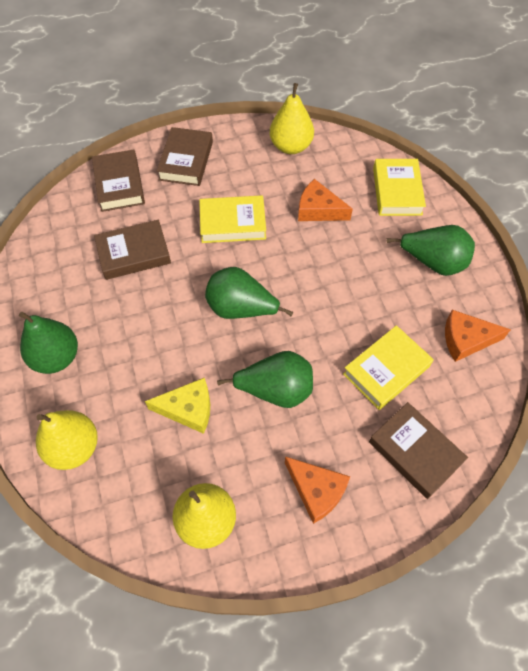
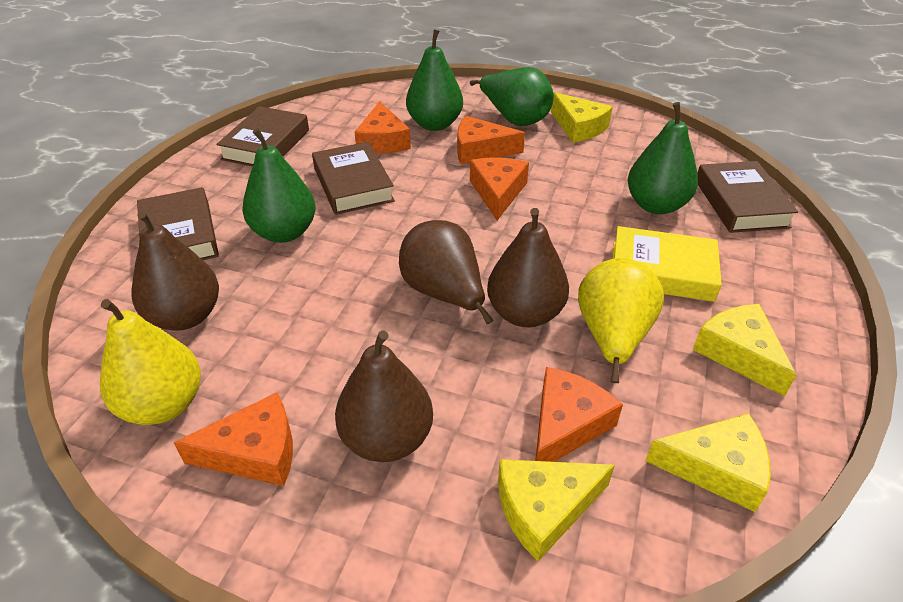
brown pear: none = 0 -> [131,211,219,331] [335,331,433,462] [399,220,493,324] [487,208,569,327] = 4
orange cheese: [285,456,350,524] [298,179,353,221] [445,310,511,362] = 3 -> [174,392,293,486] [354,101,411,154] [457,116,525,164] [470,157,529,220] [535,367,623,462] = 5
yellow book: [199,195,266,243] [343,325,434,410] [373,159,426,216] = 3 -> [612,226,722,302] = 1
yellow cheese: [145,378,210,434] = 1 -> [498,459,615,561] [551,92,613,143] [646,413,771,512] [693,304,797,397] = 4
yellow pear: [36,410,98,470] [173,483,236,549] [270,83,314,154] = 3 -> [100,299,201,425] [578,258,664,383] = 2

